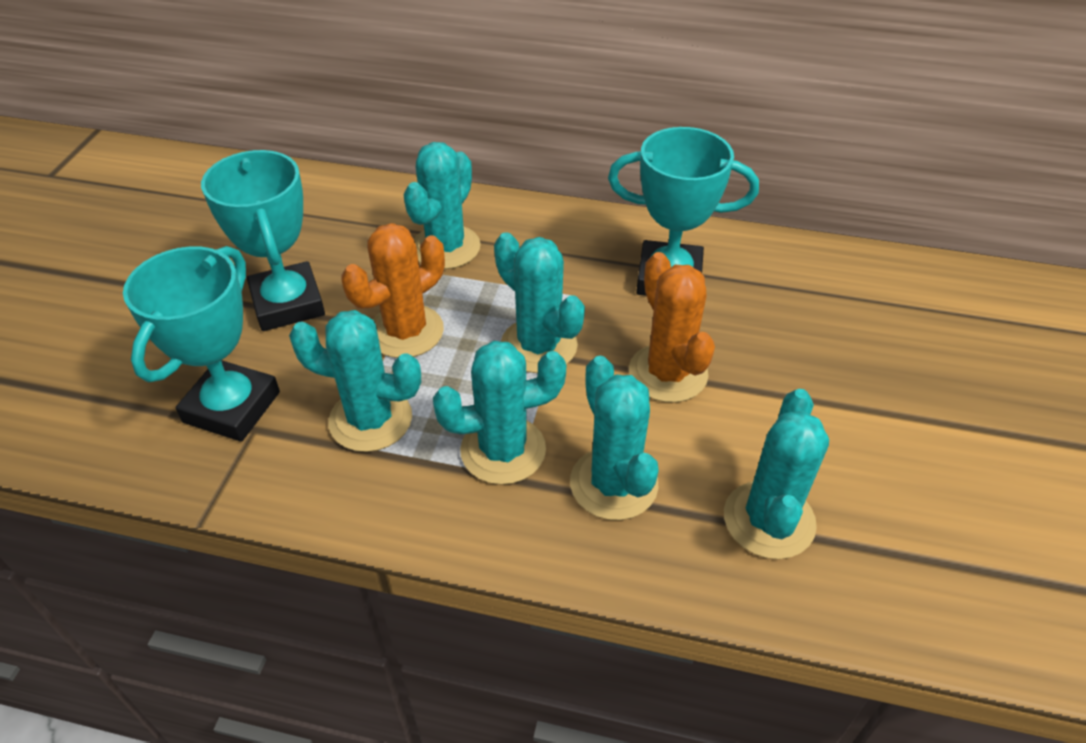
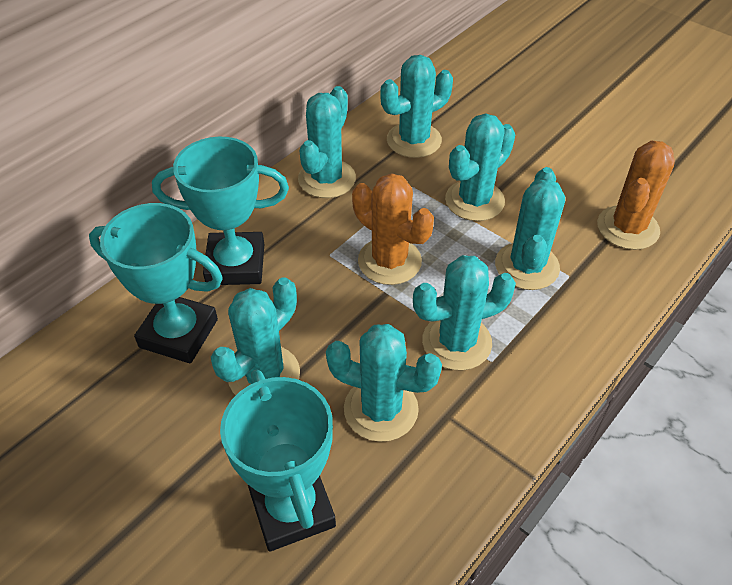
turquoise cactus: [289,310,421,452] [404,142,481,269] [432,341,566,485] [494,232,585,373] [570,356,659,520] [724,389,829,559] = 6 -> [211,277,300,395] [298,86,356,198] [326,324,442,442] [380,55,453,158] [413,255,516,371] [445,113,516,221] [495,167,565,290] = 7

